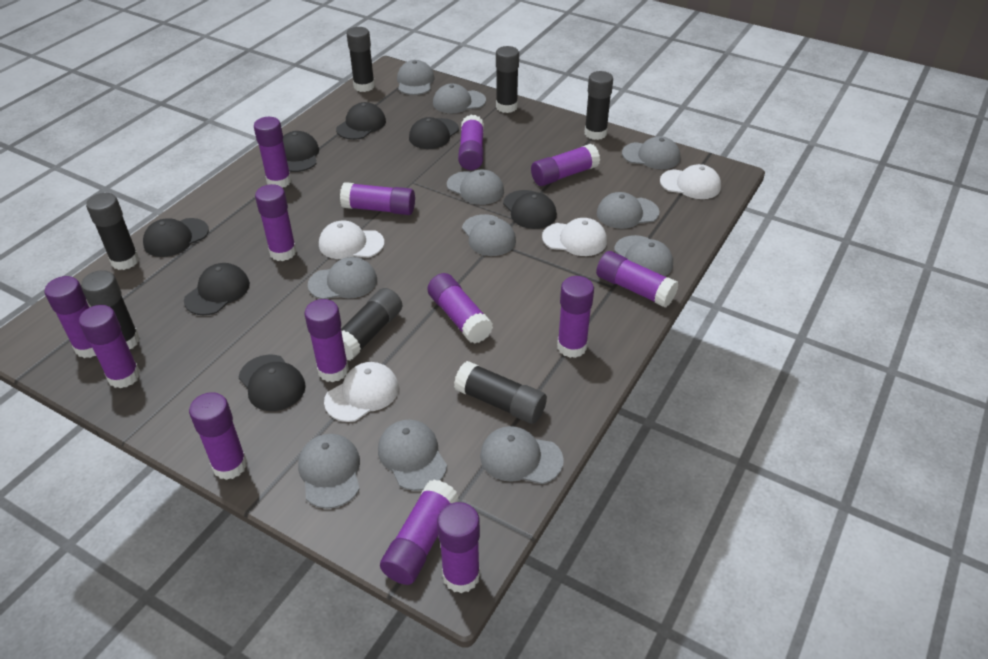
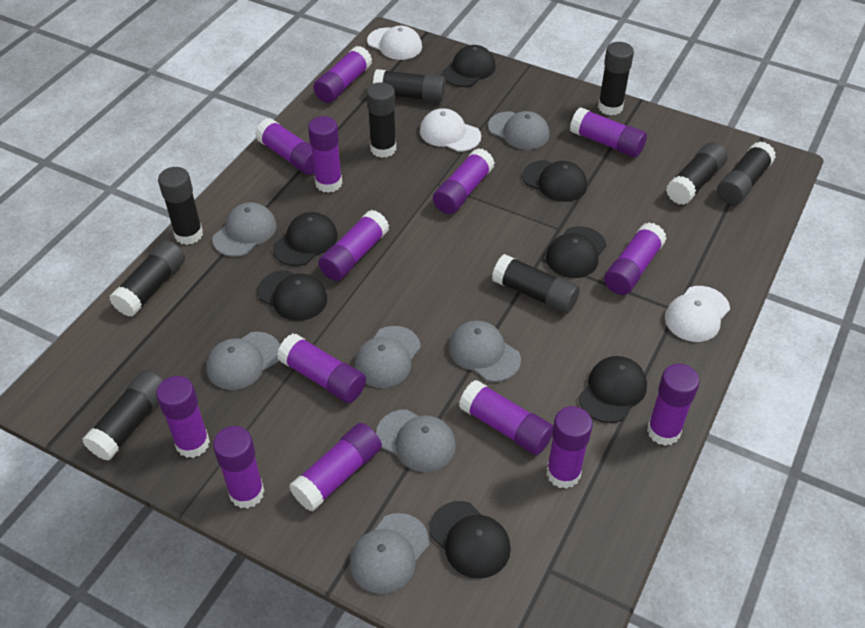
black glue stick: [81,270,140,349] [86,193,139,270] [341,288,403,361] [347,27,375,92] [454,361,547,424] [496,46,519,113] [585,71,613,140] = 7 -> [82,370,163,461] [110,240,185,317] [158,167,203,245] [366,82,396,158] [373,69,446,102] [492,254,580,314] [598,42,634,116] [666,142,728,205] [717,141,776,205] = 9
grey cap: [298,434,360,509] [308,257,377,299] [378,420,447,491] [397,60,435,95] [433,83,486,113] [447,169,504,205] [462,214,516,256] [480,426,564,484] [597,192,659,229] [614,235,673,276] [622,136,680,169] = 11 -> [206,332,280,390] [212,202,277,257] [350,513,429,594] [354,326,421,388] [376,409,456,472] [449,321,521,382] [488,111,549,150] = 7
white cap: [319,221,384,259] [324,362,399,422] [542,218,607,256] [660,164,721,199] = 4 -> [367,26,422,60] [420,108,481,152] [665,286,730,342] = 3

